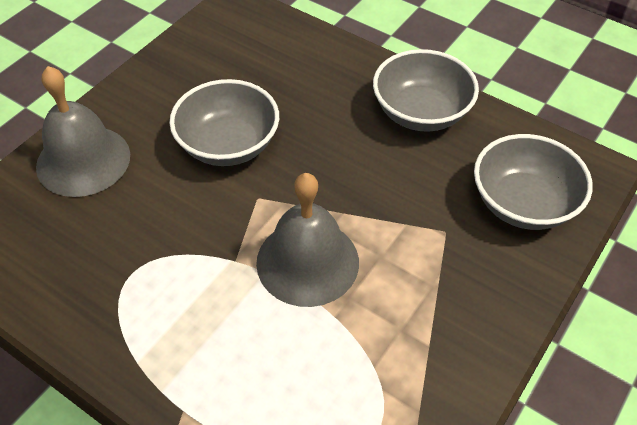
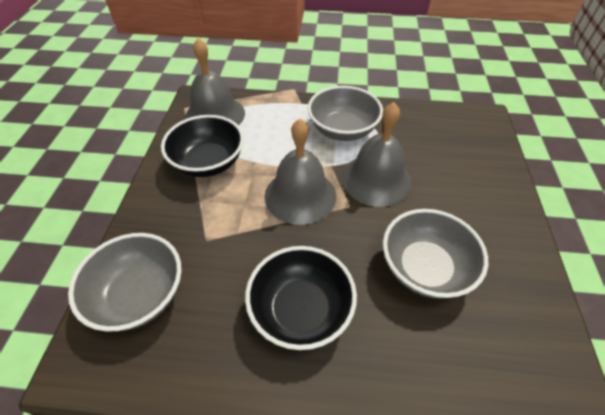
black bowl: none = 0 -> [161,115,244,177] [245,246,357,350] = 2
grey bell: [36,66,130,197] [256,173,359,307] = 2 -> [185,38,245,126] [265,119,336,225] [342,102,412,207] = 3

